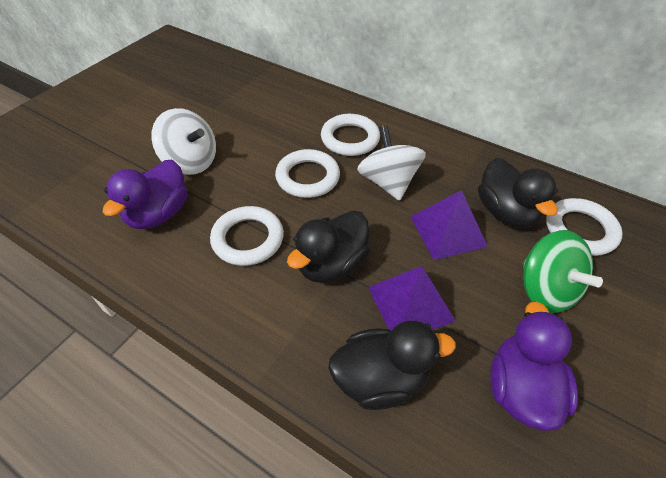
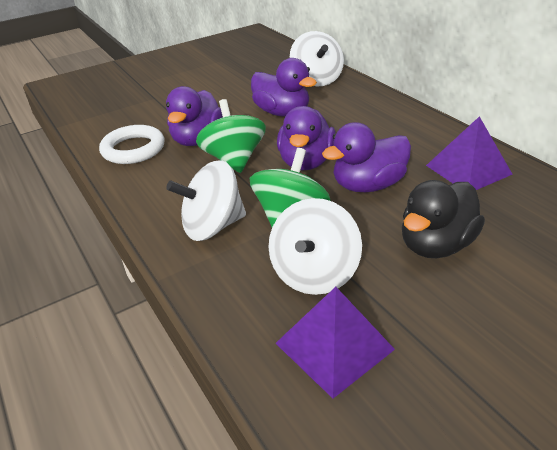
black duck: [287,210,370,283] [328,321,456,410] [478,158,558,228] = 3 -> [402,180,485,258] = 1
green spinning top: [523,230,603,313] = 1 -> [196,99,266,173] [250,148,331,227] = 2
purple duck: [102,160,187,229] [490,301,578,431] = 2 -> [166,86,223,146] [251,58,317,117] [277,106,335,170] [322,122,411,192] = 4
white ring: [210,206,284,266] [275,149,340,198] [321,114,380,156] [546,198,623,256] = 4 -> [99,125,164,164] = 1
white spinning top: [151,108,216,175] [357,125,426,201] = 2 -> [166,160,246,241] [268,198,362,295] [290,31,344,86] = 3

